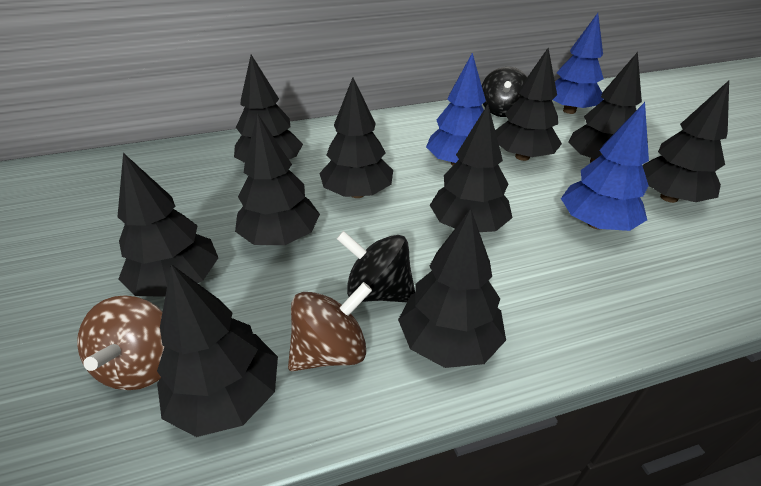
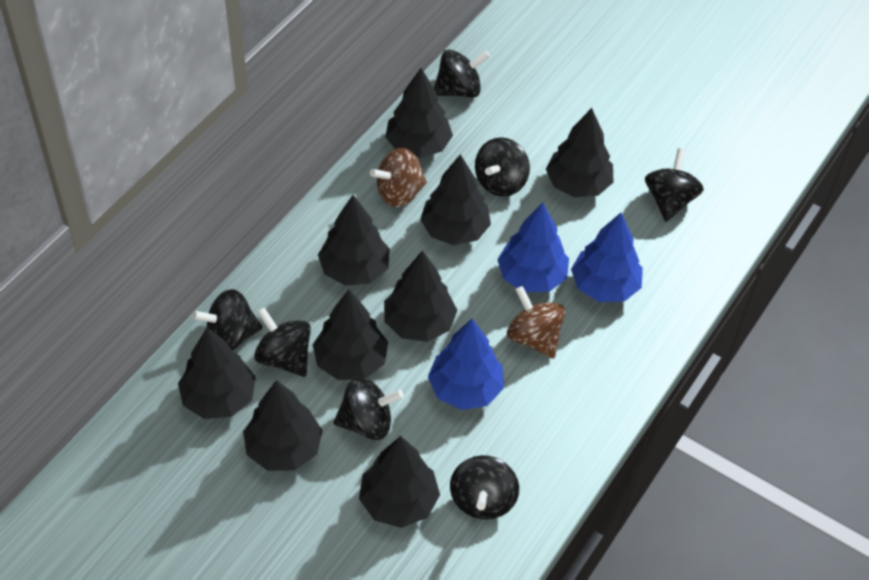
black spinning top: [337,231,415,302] [482,67,527,117] = 2 -> [192,289,262,350] [254,307,311,377] [334,377,404,440] [434,50,490,98] [450,455,519,520] [475,137,530,197] [645,148,704,222] = 7
black tree: [117,153,218,297] [157,264,278,437] [234,55,303,163] [235,113,320,245] [319,77,393,198] [398,209,506,368] [430,104,512,232] [495,48,562,161] [568,52,642,163] [642,81,729,203] = 10 -> [178,328,256,419] [243,380,322,471] [313,290,388,380] [318,195,390,286] [359,436,440,528] [384,250,458,342] [385,68,453,158] [420,154,491,245] [546,108,614,197] = 9

